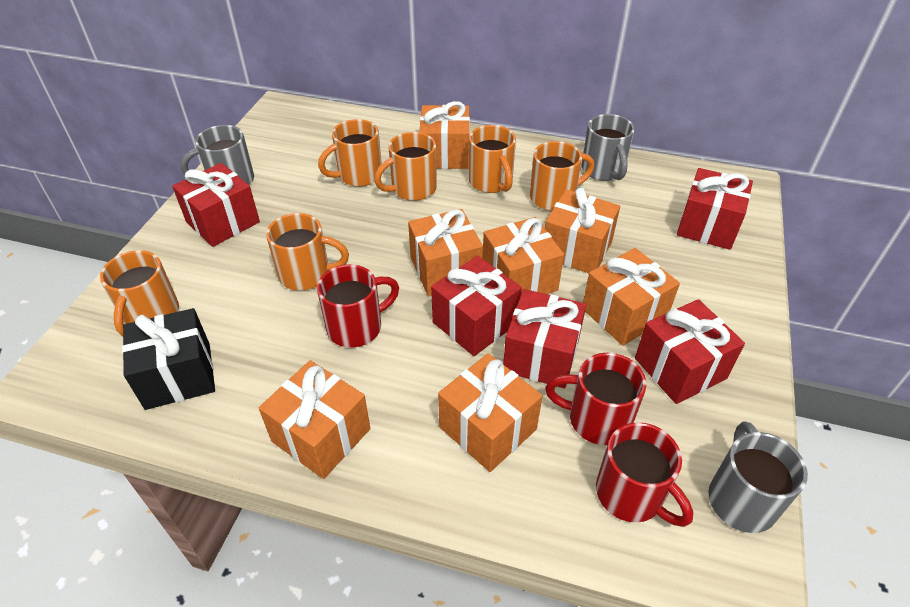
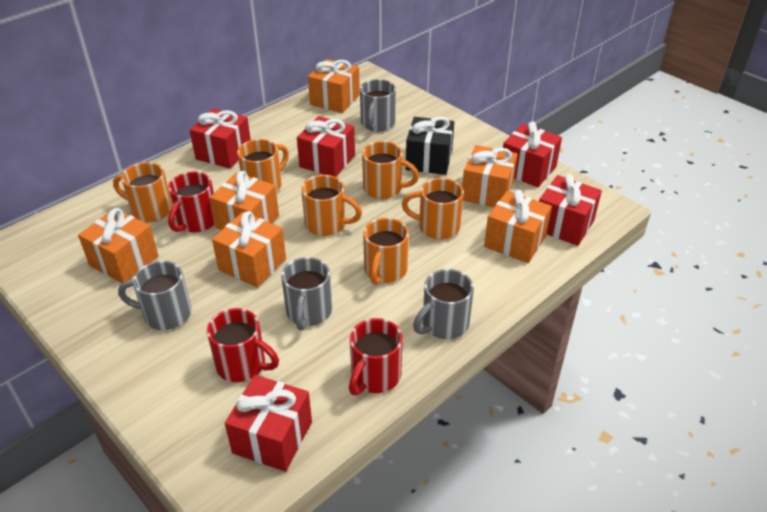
grey mug: [181,125,254,185] [581,114,635,181] [708,421,808,533] = 3 -> [118,261,191,330] [281,257,332,330] [360,79,396,132] [413,269,474,339] = 4
orange gift: [259,360,370,479] [408,209,483,296] [419,101,470,169] [438,353,542,472] [483,217,564,294] [545,188,620,273] [583,248,680,346] = 7 -> [78,208,159,283] [210,171,279,230] [212,211,286,288] [308,59,360,113] [462,145,518,207] [484,190,552,263] = 6

